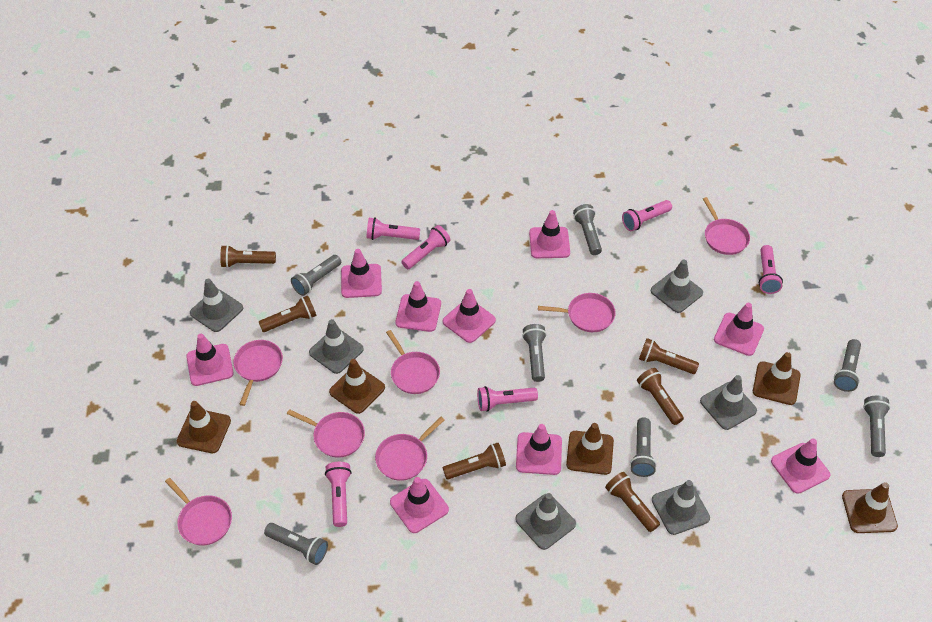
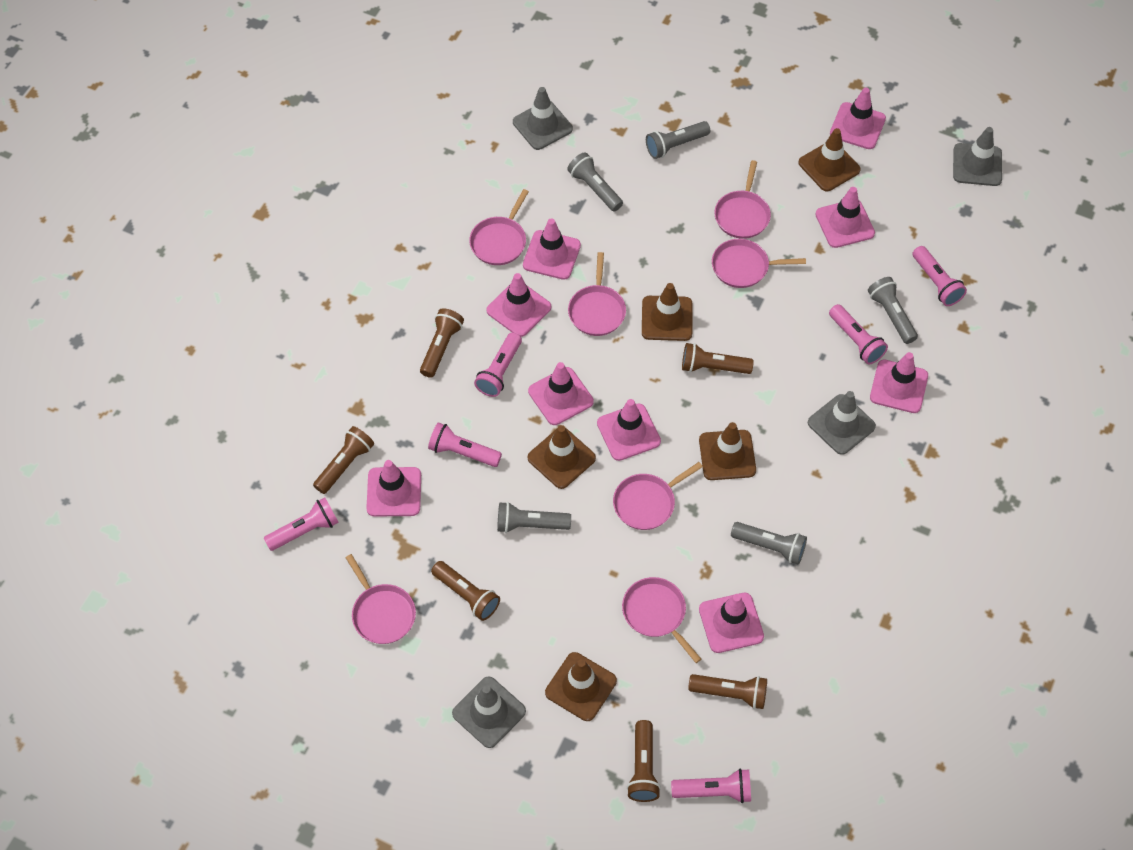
grey flashlight: [264,523,328,565] [291,255,341,296] [522,324,547,382] [573,204,602,255] [630,417,657,477] [834,339,861,392] [863,396,890,457] = 7 -> [497,502,571,533] [567,152,623,212] [646,121,710,159] [731,522,807,565] [868,277,918,344] = 5
grey traffic cone: [190,279,243,332] [309,319,364,374] [515,493,576,550] [651,260,703,313] [652,480,710,535] [700,375,757,430] = 6 -> [452,676,526,748] [513,87,573,150] [808,391,876,455] [953,127,1002,186] = 4

